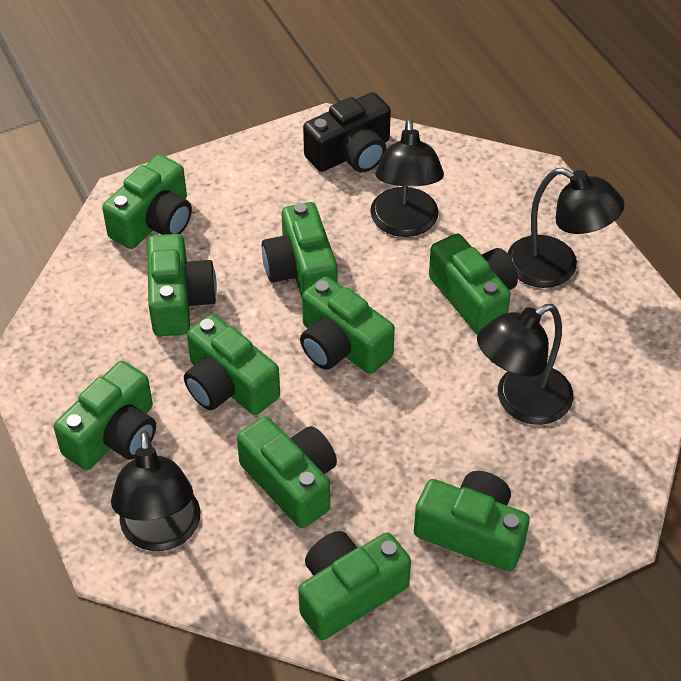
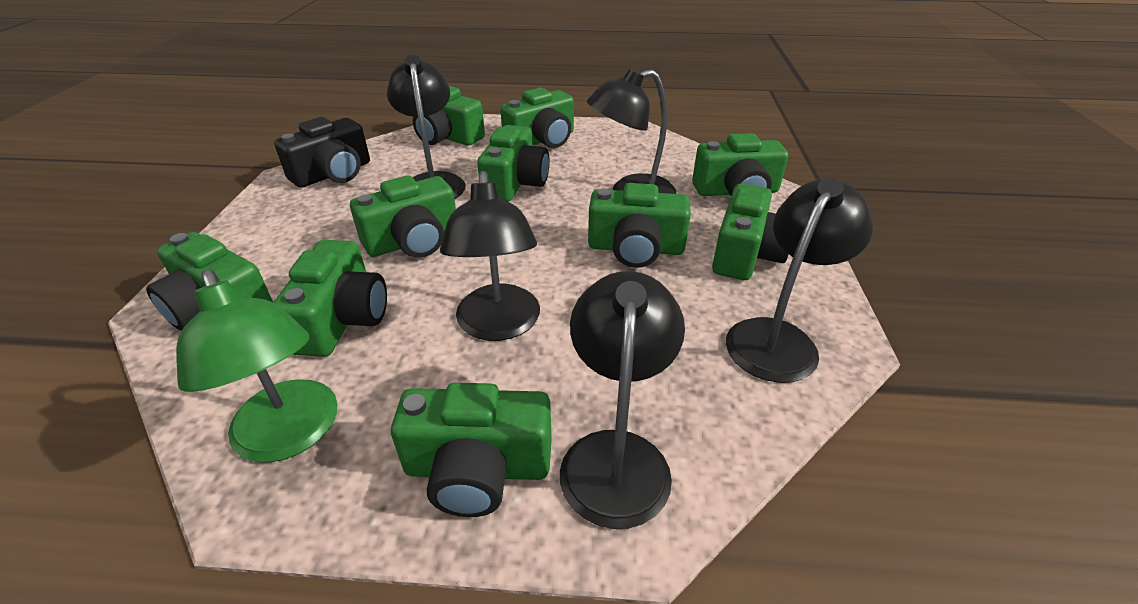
black lamp: [111,430,201,551] [370,118,444,237] [477,304,573,425] [507,168,625,288] = 4 -> [387,55,466,199] [440,171,540,341] [560,271,685,529] [587,68,676,194] [726,178,873,383] = 5
green lamp: none = 0 -> [176,269,338,462] = 1

